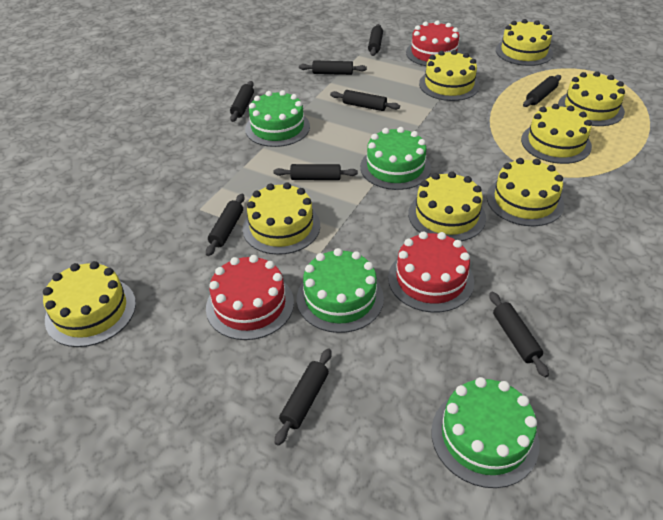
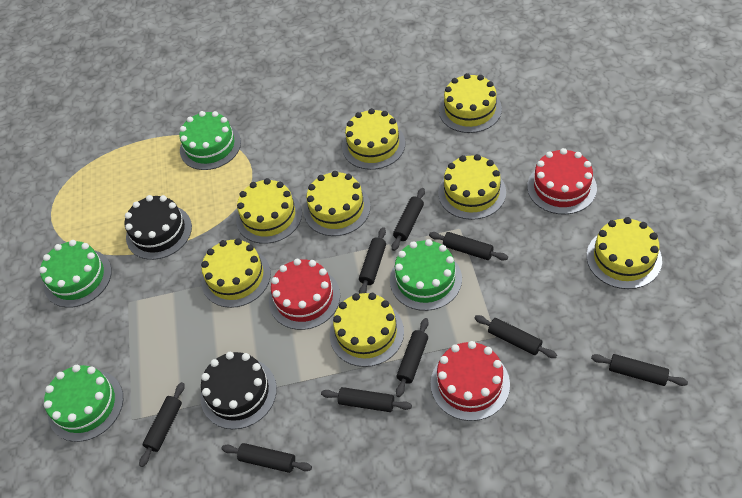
black cake: none = 0 -> [124,195,192,260] [200,352,277,429] = 2

